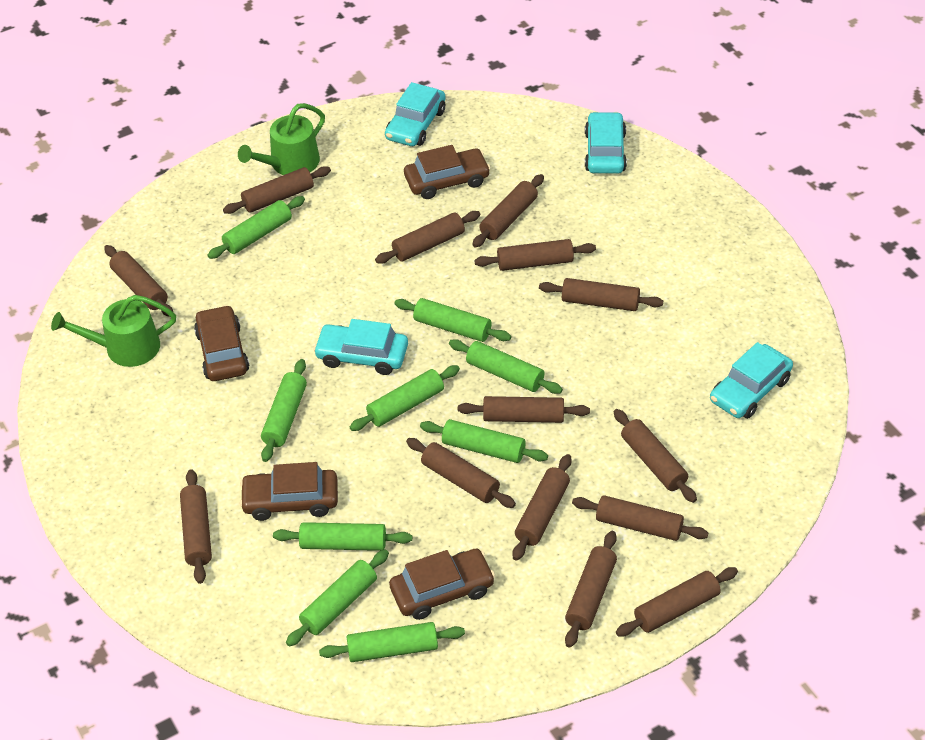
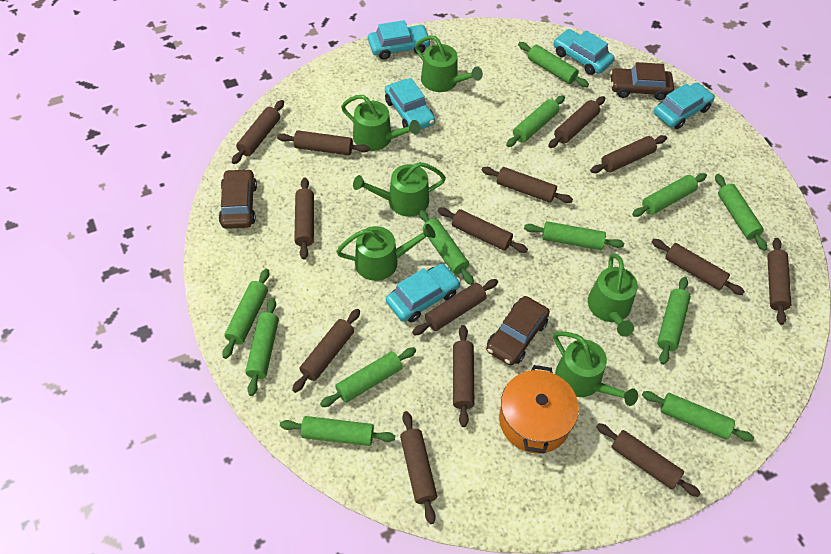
brown car: [194,305,249,381] [239,462,338,521] [389,549,495,620] [404,145,491,199] = 4 -> [219,169,257,229] [486,296,550,366] [610,62,674,100] = 3
green rolling pin: [208,196,305,259] [261,359,307,462] [273,522,412,551] [286,550,389,647] [319,622,465,662] [350,365,460,431] [394,298,511,342] [420,419,548,463] [449,339,563,394] = 9 -> [222,269,270,359] [245,298,279,396] [280,416,395,446] [320,347,416,407] [419,209,474,285] [506,95,565,147] [518,42,589,87] [524,221,624,250] [632,173,707,217] [642,391,754,442] [657,277,691,365] [715,174,767,251] = 12
green watering can: [51,295,176,367] [238,103,325,175] = 2 -> [336,224,436,281] [341,95,421,151] [353,162,446,217] [415,35,483,92] [553,331,638,406] [588,254,638,337] = 6
orange pot: none = 0 -> [499,365,579,454] = 1
turquoise car: [313,319,408,375] [385,82,445,146] [585,112,627,174] [710,342,793,419] = 4 -> [368,20,431,60] [385,78,435,130] [386,264,460,322] [554,29,614,75] [654,82,715,129] = 5

